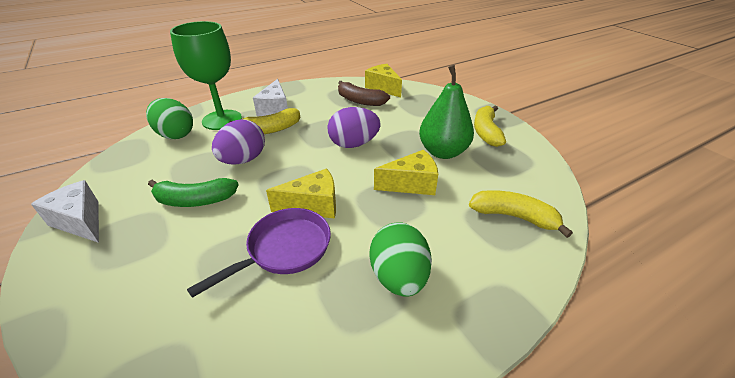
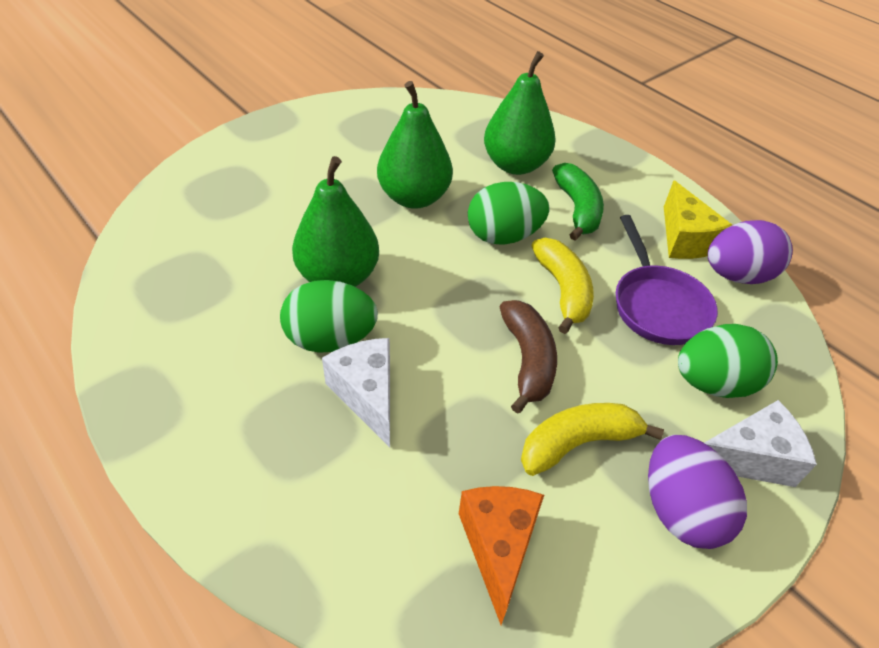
green egg: [146,98,193,139] [370,222,432,297] = 2 -> [280,280,378,353] [468,182,550,245] [678,324,778,398] = 3
green goblet: [170,21,242,130] = 1 -> none = 0
green pear: [419,65,474,159] = 1 -> [292,156,379,287] [377,81,453,209] [484,51,556,175] = 3
orange cheese: none = 0 -> [459,486,544,625] = 1
yellow banana: [229,108,300,134] [469,190,573,238] [474,106,506,147] = 3 -> [521,403,664,476] [531,238,594,334] = 2
yellow cheese: [266,169,336,219] [365,64,402,98] [374,150,438,195] = 3 -> [664,180,732,259] = 1

